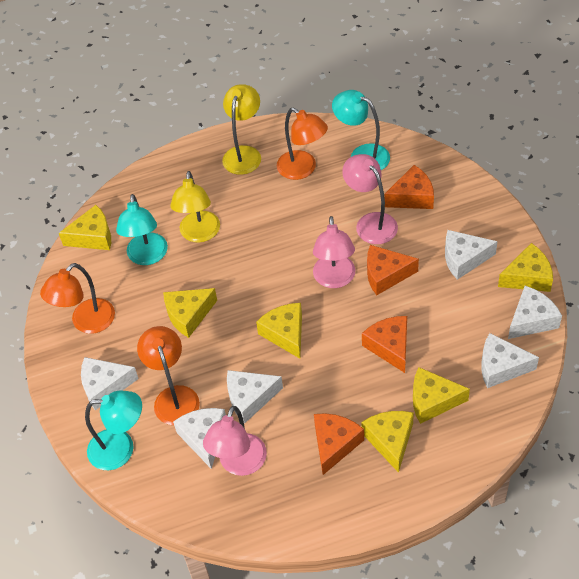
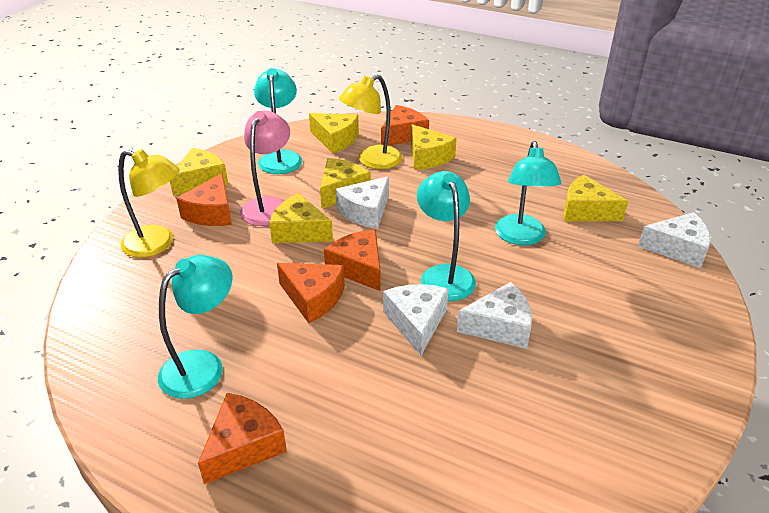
orange cheese: [314,413,364,475] [362,316,407,373] [367,245,419,296] [384,165,434,209] = 4 -> [176,173,232,226] [198,393,287,484] [277,263,345,323] [324,230,381,291] [381,105,429,145] = 5
orange lamp: [40,263,115,334] [137,326,200,425] [277,108,328,180] = 3 -> none = 0
pink lamp: [203,406,267,476] [313,216,355,288] [342,154,398,244] = 3 -> [240,111,290,226] = 1
turquoise lamp: [85,391,142,470] [116,194,168,265] [332,90,390,170] = 3 -> [158,255,232,399] [254,68,302,174] [417,171,476,301] [495,141,561,246] = 4
white cheese: [81,357,139,410] [173,408,226,469] [227,370,283,424] [445,230,498,280] [481,333,539,388] [508,286,562,339] = 6 -> [336,176,389,229] [383,284,448,355] [457,282,532,349] [638,212,711,268] = 4

